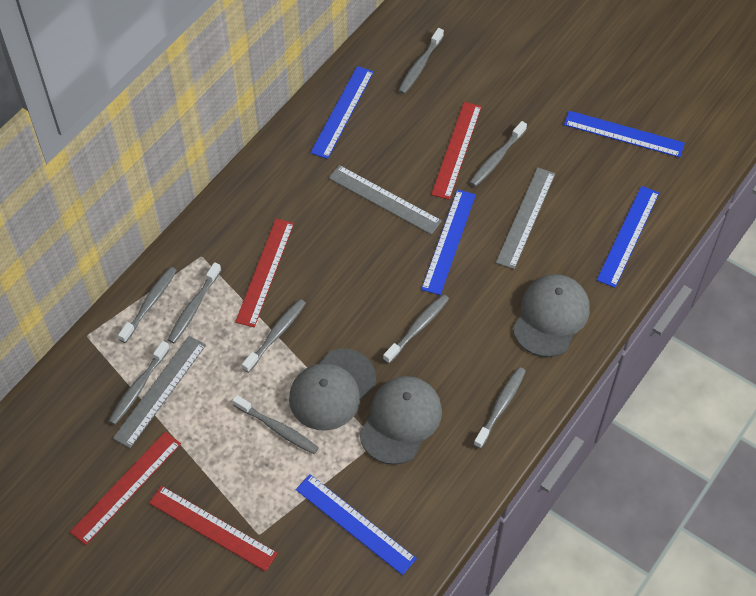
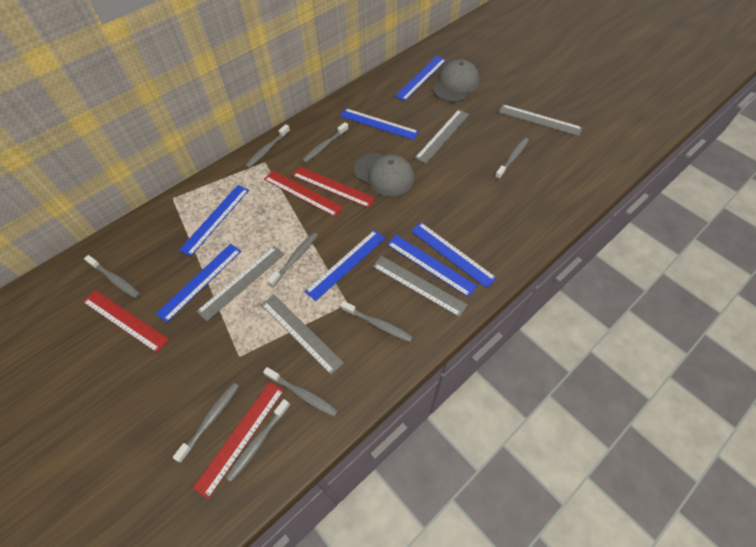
blue ruler: [296,474,417,575] [310,66,374,159] [421,189,476,295] [564,111,685,158] [597,186,659,288] = 5 -> [156,244,241,323] [179,185,249,256] [305,230,385,301] [340,108,419,140] [387,235,477,297] [395,56,446,101] [411,222,497,288] = 7
grey cap: [289,349,376,431] [359,376,442,465] [513,274,590,357] = 3 -> [354,153,415,196] [433,59,479,102] = 2
grey ruler: [113,336,206,448] [329,165,442,235] [496,167,556,269] = 3 -> [196,246,284,321] [261,295,344,375] [373,256,468,317] [415,109,470,164] [499,104,582,136] = 5

